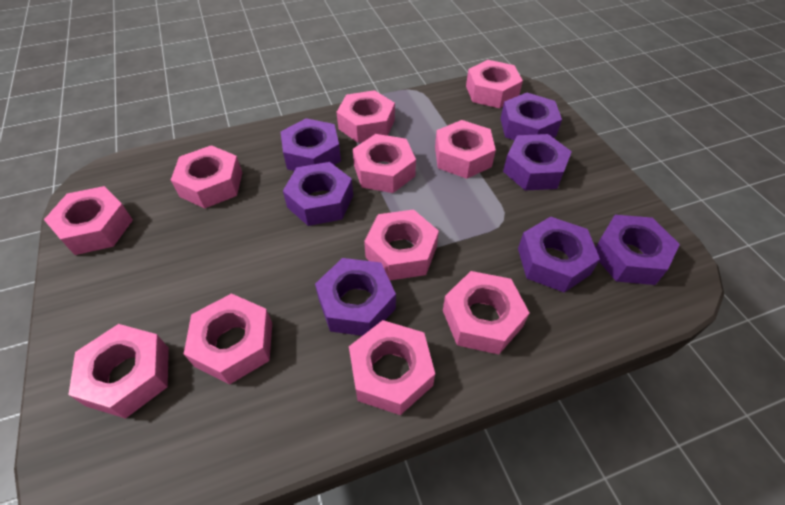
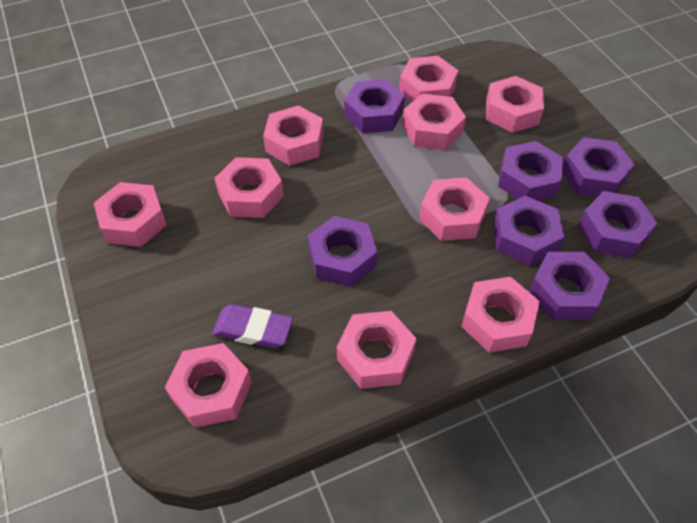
pink nut: [44,186,133,255] [68,324,169,419] [171,145,242,209] [184,293,272,385] [337,90,395,143] [349,320,435,415] [353,134,416,193] [364,209,439,280] [435,120,496,179] [443,271,529,354] [466,60,523,108] = 11 -> [94,182,167,247] [165,343,252,428] [214,157,284,218] [263,106,324,166] [337,311,417,389] [399,56,458,103] [402,93,466,150] [419,177,490,241] [461,277,540,353] [486,76,544,133] = 10
purple eraser: none = 0 -> [212,304,293,348] = 1

